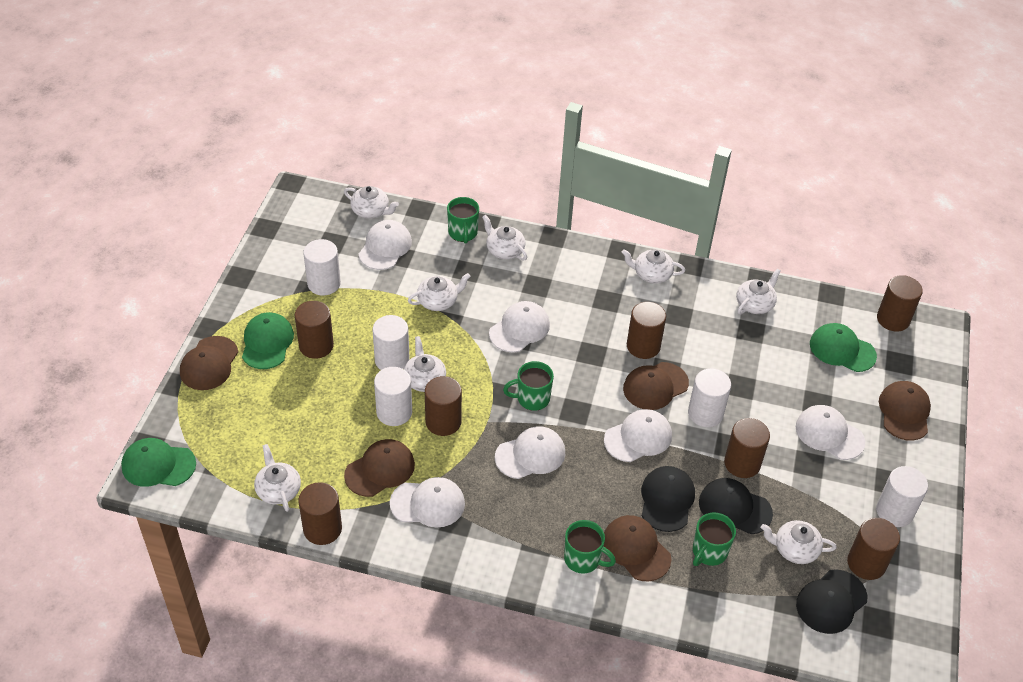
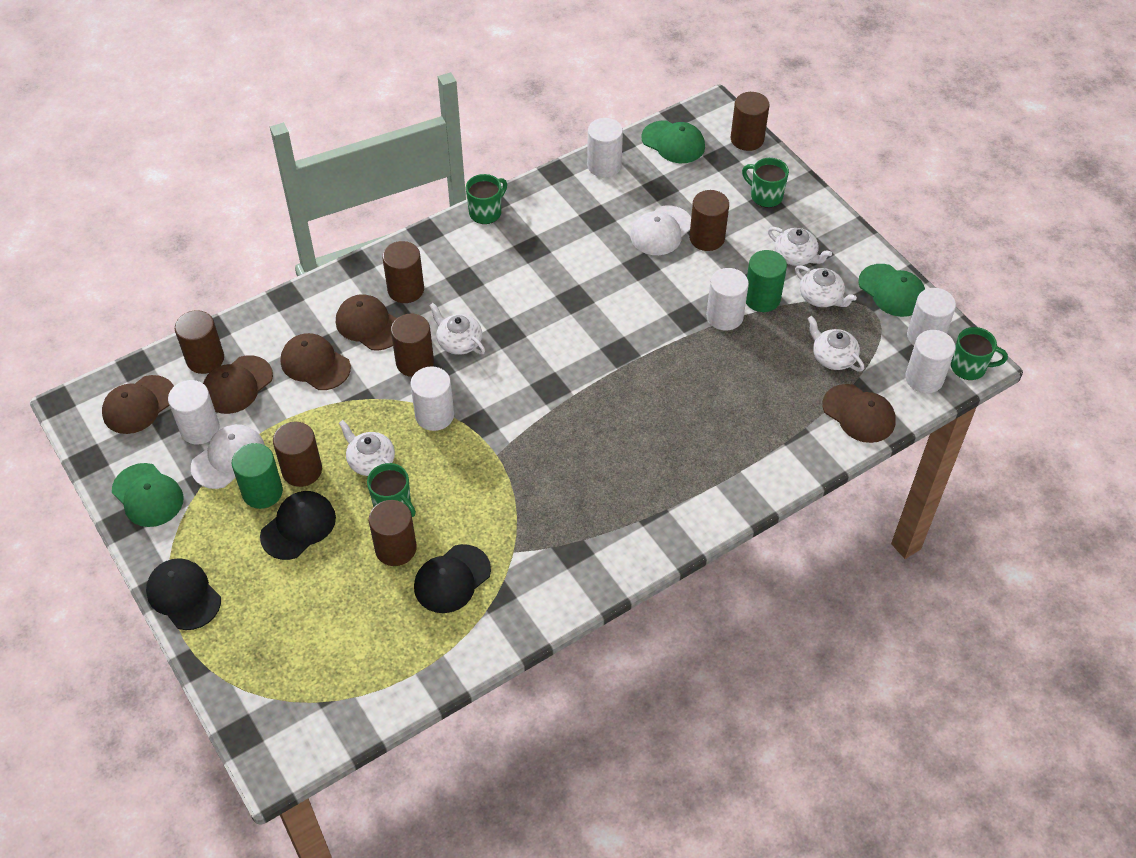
green cylinder: none = 0 -> [232,443,283,509] [746,250,787,312] = 2
white cap: [358,220,412,270] [390,477,465,528] [489,301,550,353] [495,426,565,479] [604,409,672,462] [796,405,865,460] = 6 -> [191,424,265,489] [630,205,691,255] = 2
white cylinder: [303,239,341,296] [372,315,410,370] [374,367,412,426] [688,368,731,427] [876,466,928,527] = 5 -> [168,380,220,444] [410,366,454,431] [587,118,623,178] [706,268,749,330] [905,330,955,393] [907,288,956,346] = 6
white teapot: [254,444,301,512] [344,186,399,219] [404,336,446,392] [408,273,471,311] [482,215,527,260] [621,249,685,283] [736,269,781,314] [761,520,837,564] = 8 -> [339,420,395,476] [429,303,485,355] [768,227,832,266] [795,265,857,307] [807,316,864,372] = 5

